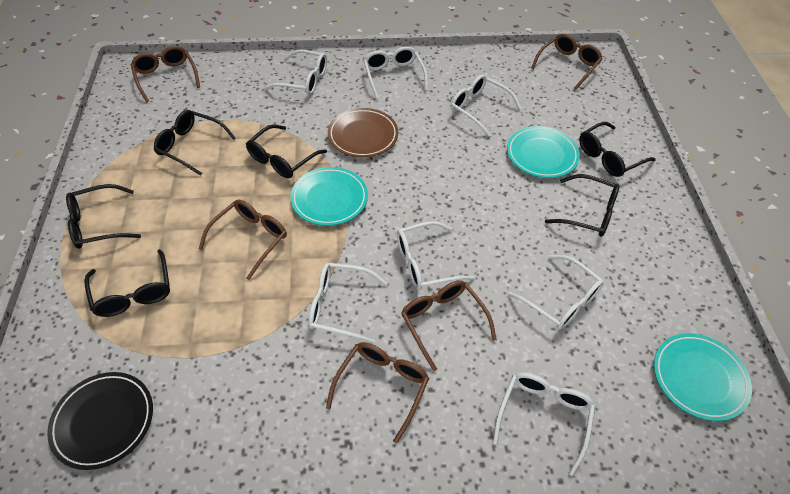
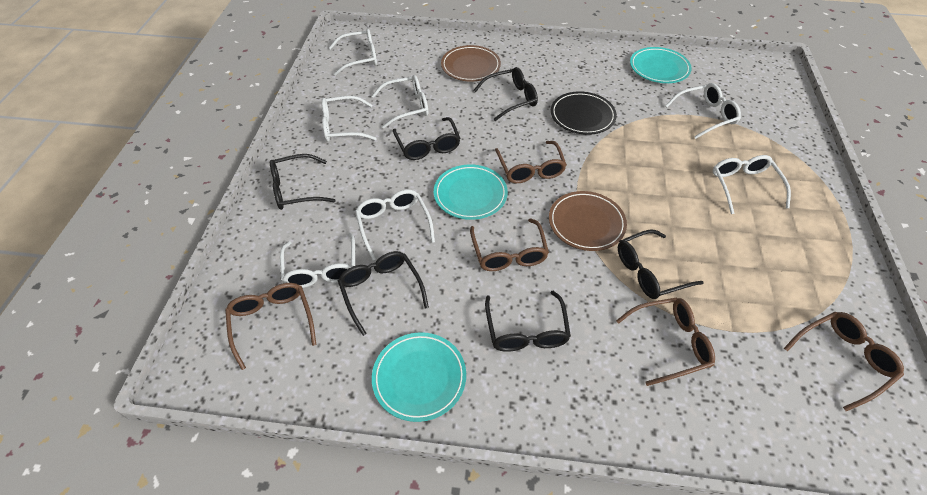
brown plate: [328,108,398,158] = 1 -> [441,45,501,82] [549,191,627,251] = 2

